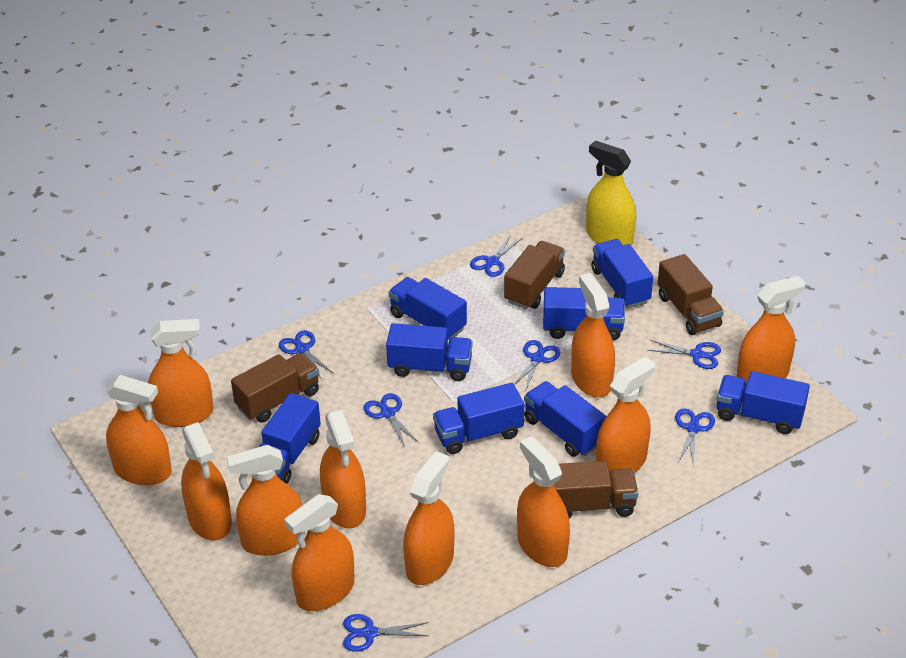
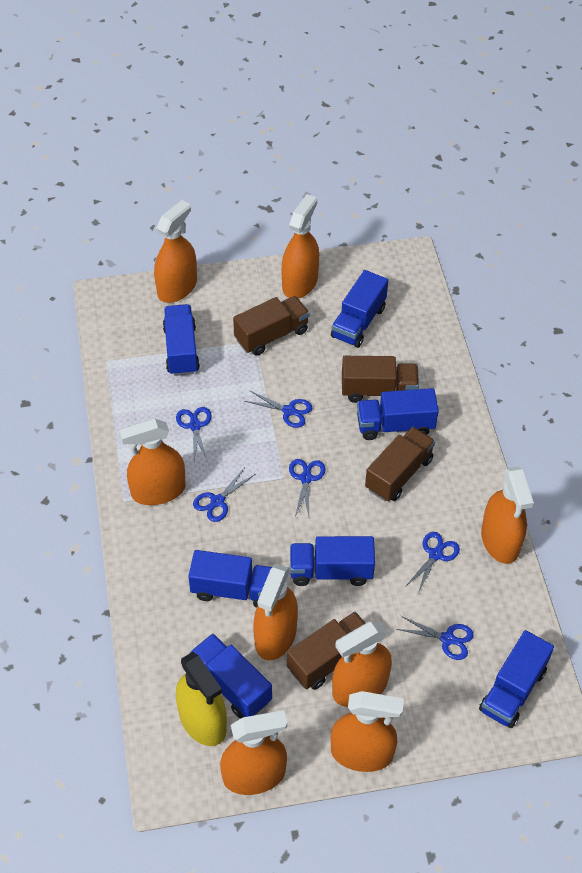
blue scissors: [279,330,334,378] [343,614,428,652] [363,393,419,447] [470,235,522,277] [514,340,561,392] [647,340,721,369] [675,408,715,467] = 7 -> [176,407,212,462] [193,467,255,522] [244,390,312,428] [289,459,325,516] [397,616,474,660] [405,532,460,593] = 6
blue truck: [259,393,321,484] [386,323,473,381] [389,277,467,340] [433,383,524,454] [524,381,607,457] [543,287,625,340] [591,239,653,308] [717,371,810,434] = 8 -> [163,304,200,376] [188,550,272,608] [190,633,272,718] [290,536,375,586] [331,270,388,348] [357,388,439,440] [479,630,554,728] = 7
orange spray bottle: [105,375,172,485] [148,319,213,427] [181,422,232,540] [227,445,302,556] [284,494,355,611] [320,410,366,528] [403,451,454,585] [517,436,570,567] [571,273,615,397] [596,357,655,472] [736,276,806,385] = 11 -> [119,418,186,505] [154,200,197,303] [220,710,287,795] [253,564,298,660] [282,194,319,298] [331,691,404,772] [332,622,392,707] [481,466,533,564] = 8

